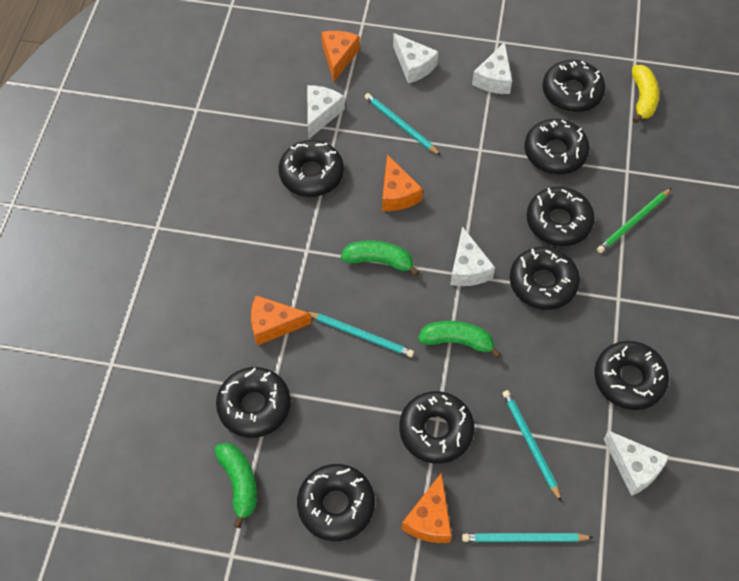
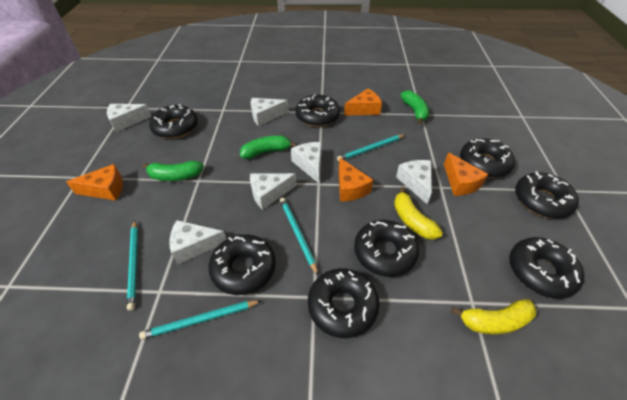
black donut: [216,367,291,438] [279,140,344,197] [297,464,375,541] [399,391,475,464] [510,247,580,310] [524,119,590,174] [527,187,595,246] [542,60,606,112] [594,341,669,410] = 9 -> [149,104,198,139] [208,234,276,295] [295,94,340,127] [308,268,379,338] [354,220,419,277] [460,138,515,178] [509,237,584,299] [515,172,579,219] = 8
green pencil: [597,188,672,253] = 1 -> none = 0
white cheese: [307,85,345,139] [393,33,439,83] [450,226,495,286] [472,42,512,94] [604,430,669,496] = 5 -> [107,104,151,132] [169,220,226,265] [250,173,297,210] [251,98,289,126] [291,142,322,183] [396,160,432,204] = 6
yellow banana: [632,65,659,123] = 1 -> [394,187,443,240] [451,299,537,334] = 2

